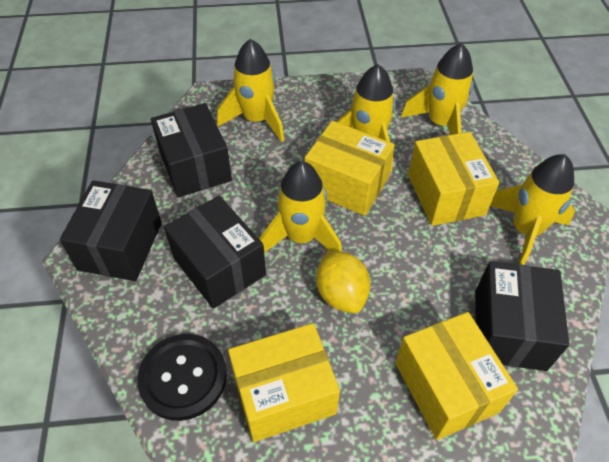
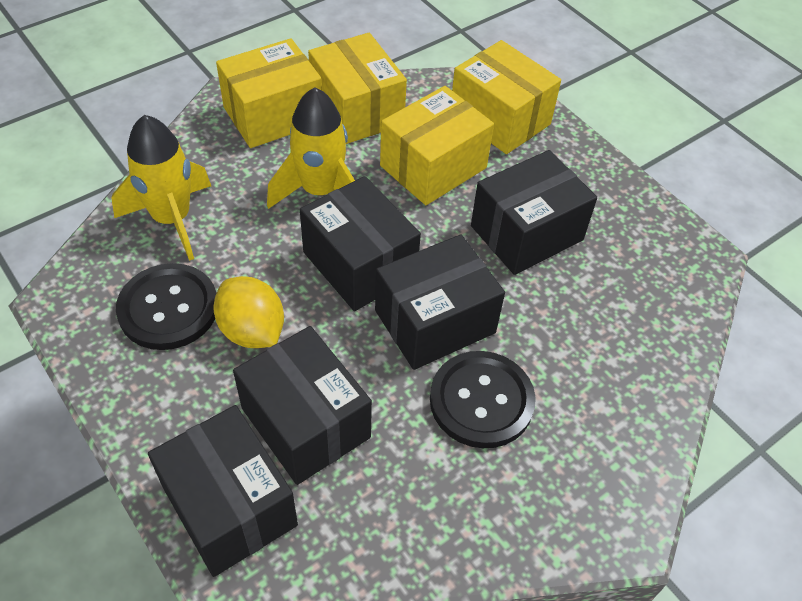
black box: [60,180,162,281] [151,103,232,197] [164,196,266,309] [475,261,569,371] = 4 -> [148,405,298,577] [233,326,372,485] [300,176,421,311] [375,234,505,370] [471,150,597,275] = 5
black button: [137,334,227,421] = 1 -> [116,263,216,350] [430,351,536,448] = 2
yellow rocket: [217,39,284,142] [259,161,342,253] [336,64,396,172] [401,43,474,135] [490,154,575,265] = 5 -> [111,115,211,261] [267,87,355,209] = 2

